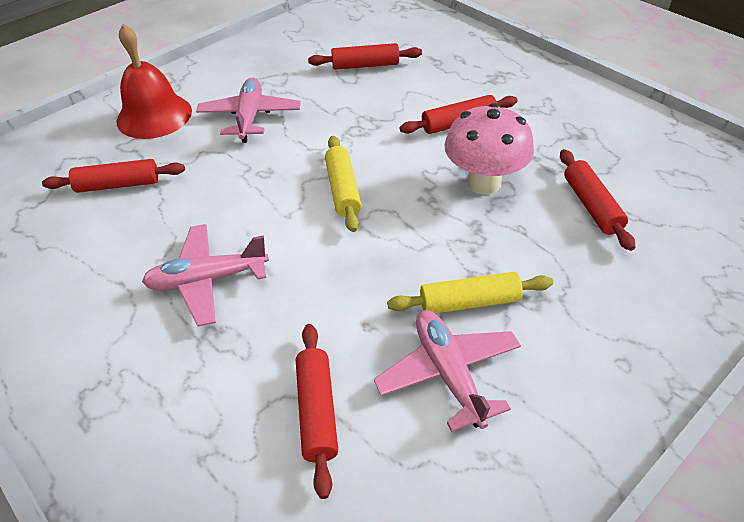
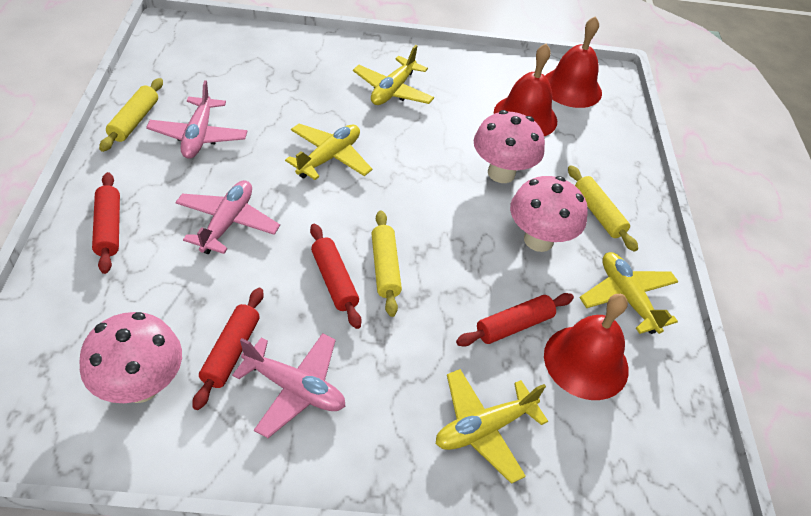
pink mushroom: [444,103,534,195] = 1 -> [79,312,182,403] [474,110,545,183] [510,176,588,252] = 3
red bell: [116,24,192,139] = 1 -> [494,44,557,136] [544,294,629,400] [545,16,602,108] = 3
red rolling pin: [42,159,185,193] [296,324,338,499] [308,43,422,70] [400,95,518,134] [560,149,635,251] = 5 -> [92,172,120,274] [193,288,264,410] [310,224,362,329] [456,293,574,347] = 4
yellow plane: none = 0 -> [285,124,372,180] [353,45,434,105] [436,369,548,484] [580,252,679,334] = 4
yellow rolling pin: [325,136,362,232] [387,272,553,314] = 2 -> [99,78,163,152] [371,210,402,317] [568,165,638,252] = 3

